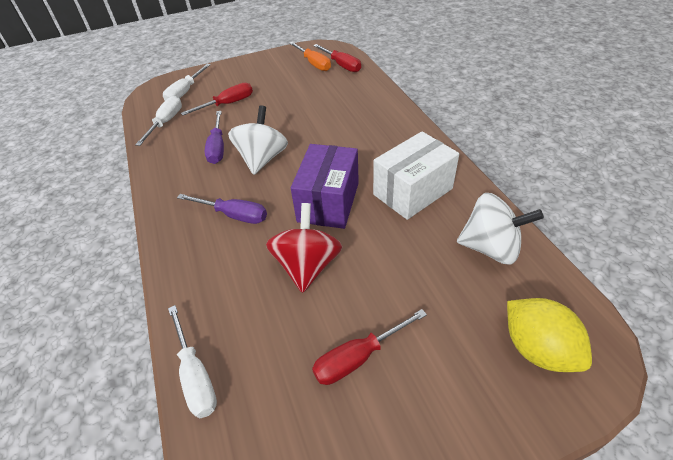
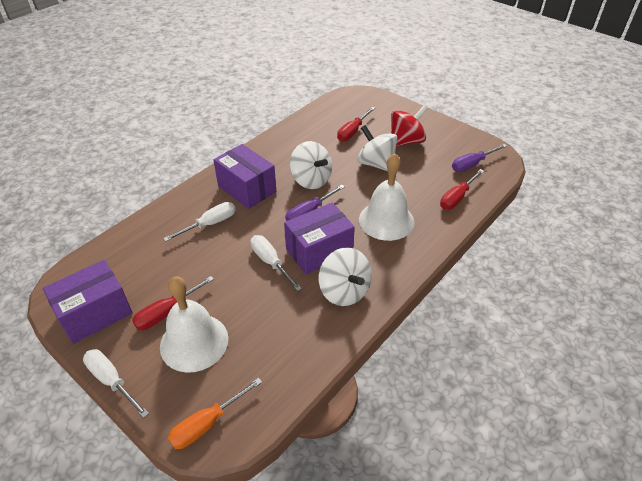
purple box: [291,144,359,229] = 1 -> [43,260,133,344] [213,144,276,209] [284,203,355,275] = 3
white bell: none = 0 -> [160,277,228,373] [359,153,414,241] = 2
white box: [373,131,459,220] = 1 -> none = 0
white spinning top: [228,105,288,175] [457,193,544,265] = 2 -> [290,141,332,189] [319,247,372,306] [357,125,398,171] = 3
yellow lemon: [507,298,592,372] = 1 -> none = 0

